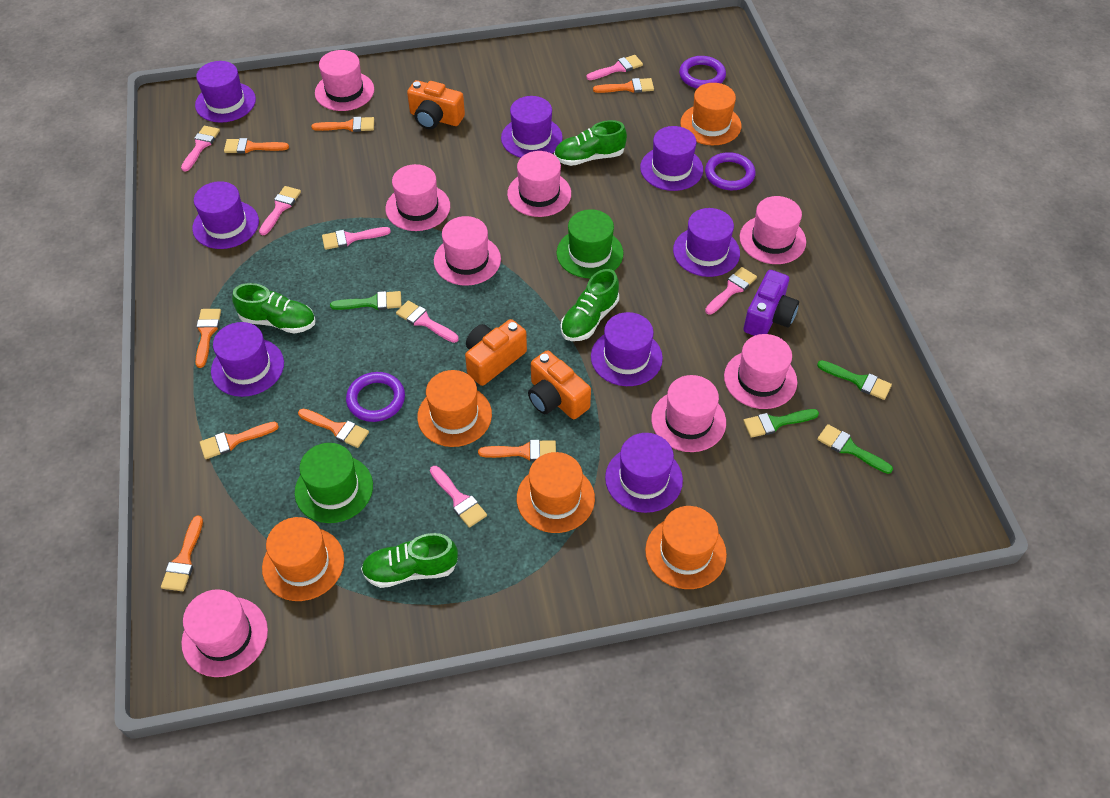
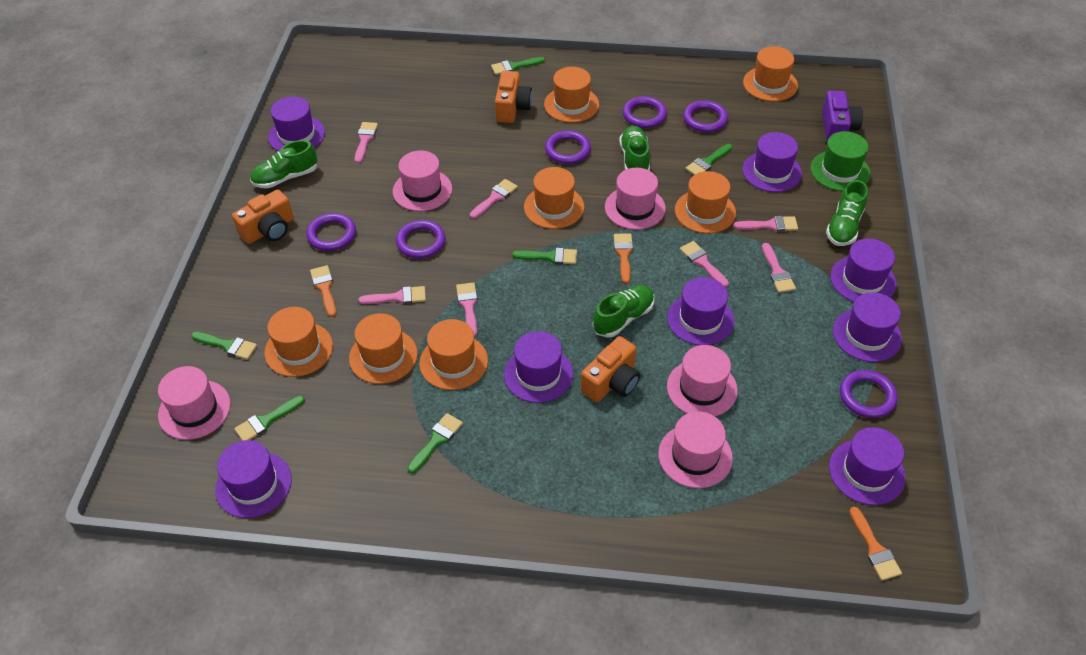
green brush: [330,291,402,310] [743,409,819,438] [817,360,892,400] [817,424,893,474] = 4 -> [191,332,257,360] [234,396,305,441] [407,413,463,473] [491,57,545,75] [512,248,577,264] [685,144,732,175] = 6
green hat: [295,443,373,523] [556,209,623,278] = 2 -> [810,131,870,191] = 1
orange brush: [161,515,203,591] [195,309,221,368] [200,422,279,459] [224,138,289,154] [298,409,369,448] [311,117,374,132] [478,440,556,461] [593,78,654,93] = 8 -> [310,265,336,317] [614,233,633,284] [849,507,902,581] = 3
orange hat: [262,517,344,601] [417,370,492,447] [517,452,595,533] [645,506,727,589] [680,83,741,145] = 5 -> [264,307,333,377] [349,313,418,384] [419,319,488,390] [524,167,584,229] [544,67,599,123] [675,171,736,233] [743,46,798,101] = 7
pink hat: [181,589,268,677] [315,50,374,111] [386,164,450,231] [434,216,501,286] [507,151,571,217] [651,375,726,452] [724,334,797,409] [740,196,806,264] = 8 -> [158,366,231,440] [393,150,452,211] [605,168,666,230] [658,411,733,488] [667,345,738,416] = 5
purple ring: [346,372,405,422] [679,56,726,88] [705,152,756,190] = 3 -> [306,213,356,251] [396,220,446,259] [545,130,591,164] [623,96,667,128] [683,100,728,133] [840,370,898,418] = 6

